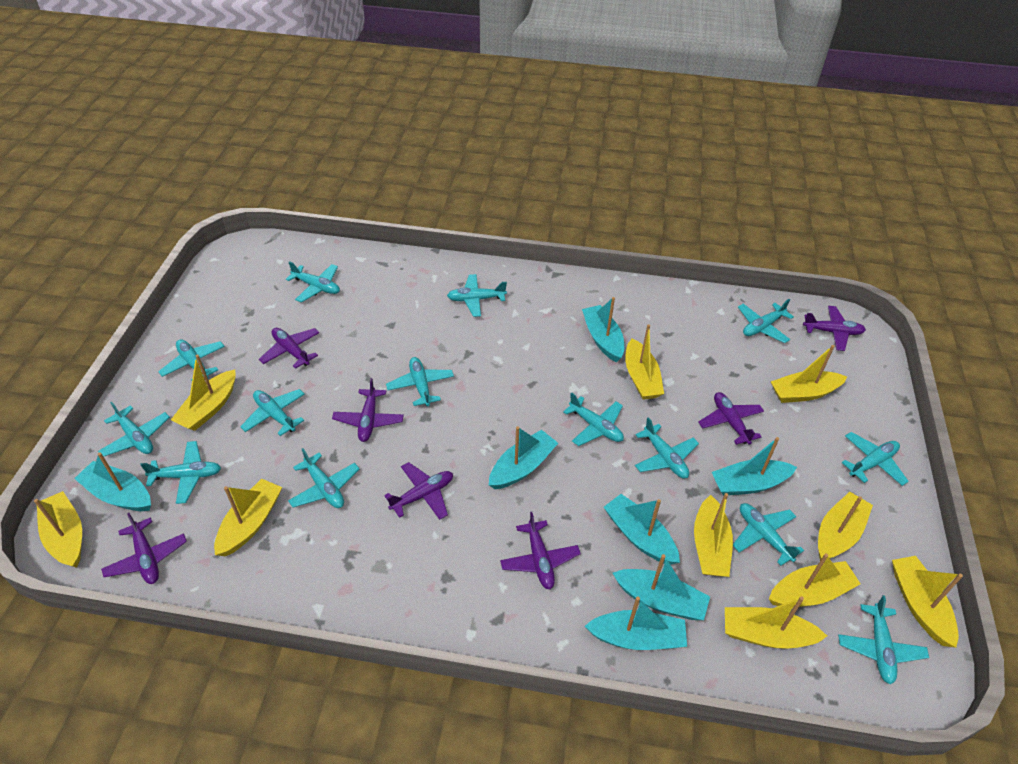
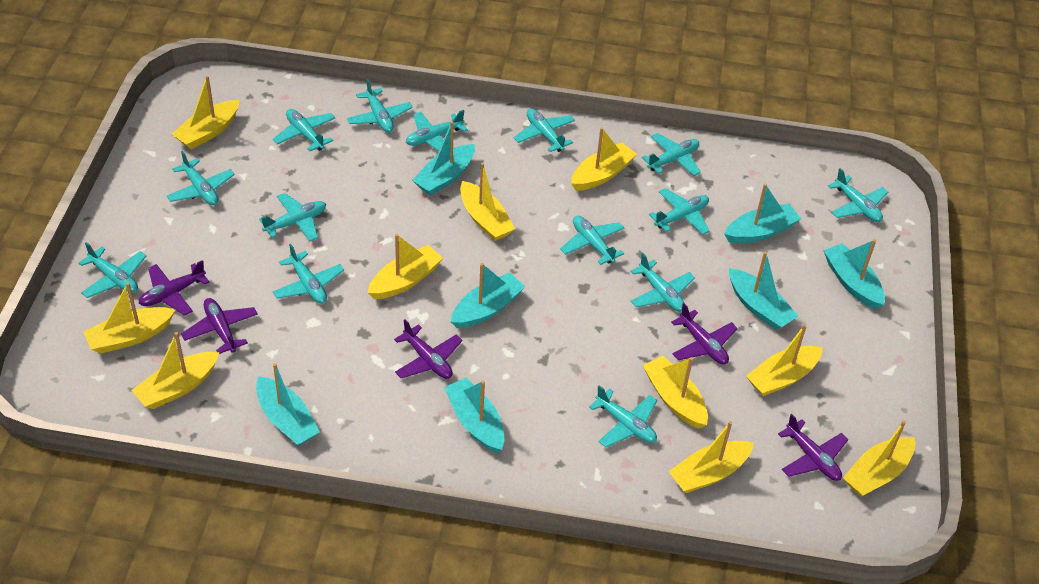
purple plane: [101,513,187,584] [259,328,319,369] [332,378,404,442] [384,462,453,520] [500,512,581,589] [698,392,764,445] [803,306,866,351] = 7 -> [139,260,210,316] [181,298,258,354] [394,319,463,379] [671,303,738,365] [778,414,848,481] = 5

